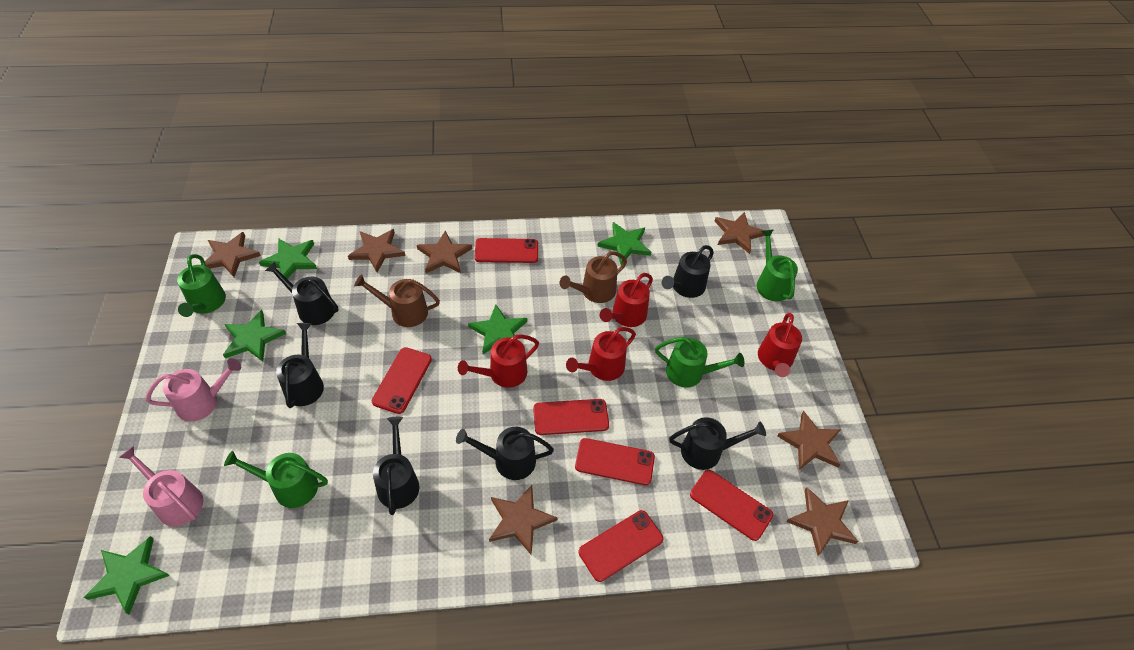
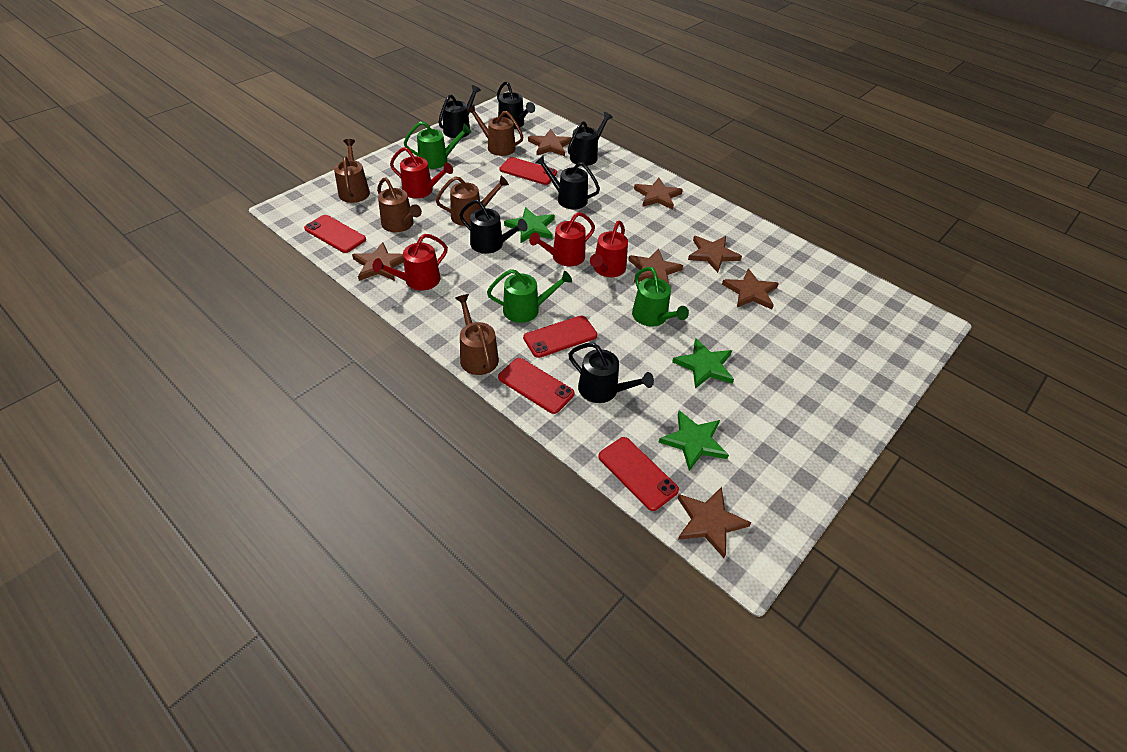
brown watering can: [354,274,440,327] [560,251,627,303] = 2 -> [334,139,370,203] [377,177,422,232] [436,176,509,226] [455,294,499,375] [466,105,523,156] = 5
green star: [84,536,170,614] [223,310,286,362] [259,238,317,279] [468,305,527,354] [597,222,651,265] = 5 -> [504,207,555,243] [659,411,729,471] [672,338,734,388] = 3
green watering can: [177,254,226,317] [224,451,328,508] [655,337,744,388] [756,229,798,301] = 4 -> [404,121,471,169] [487,269,572,323] [632,267,689,327] = 3
pink watering can: [119,446,203,526] [146,358,241,422] = 2 -> none = 0
red phone: [371,347,432,414] [475,238,538,263] [533,399,609,435] [575,438,655,485] [579,510,664,582] [690,470,773,541] = 6 -> [304,215,366,253] [498,358,575,414] [499,157,557,185] [523,316,597,358] [598,437,679,511] = 5

